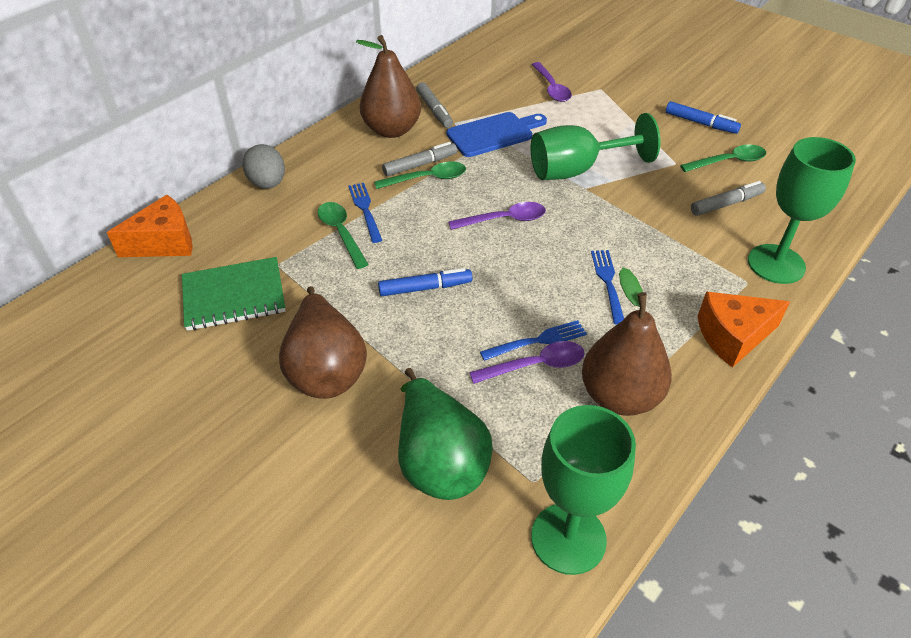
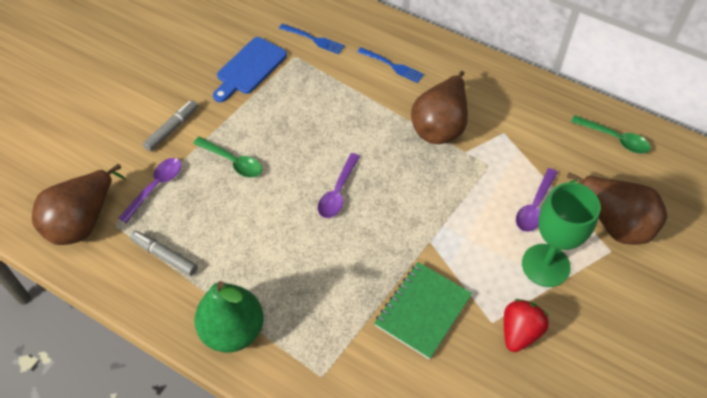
blue fork: [348,183,382,243] [480,320,587,361] [591,250,624,324] = 3 -> [279,24,345,54] [357,47,424,83] = 2
blue marker: [378,268,472,296] [666,101,741,134] = 2 -> none = 0
green goblet: [531,113,660,180] [531,405,636,575] [748,137,856,284] = 3 -> [522,182,601,287] = 1
green spoon: [318,202,369,269] [374,162,466,189] [680,145,766,172] = 3 -> [193,137,262,178] [571,115,651,154] = 2
grey egg: [242,144,285,189] = 1 -> none = 0
grey marker: [382,142,457,176] [416,82,453,128] [691,181,766,216] = 3 -> [130,231,198,276] [143,100,198,151] = 2
orange cheese: [107,195,193,257] [698,291,790,368] = 2 -> none = 0
red strawberry: none = 0 -> [504,299,549,352] = 1

